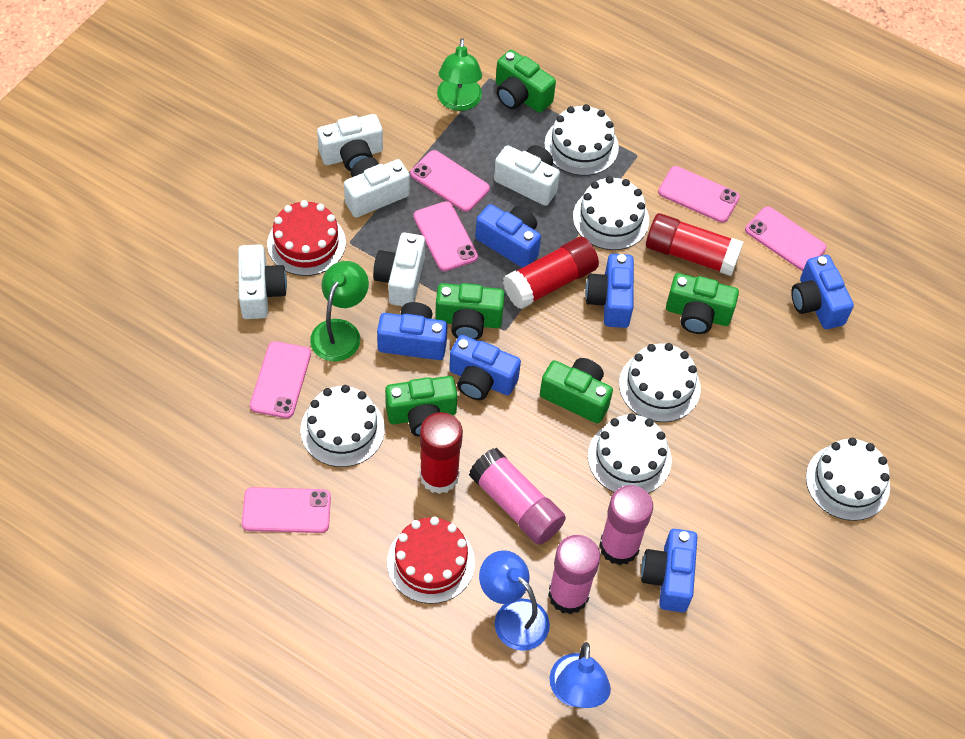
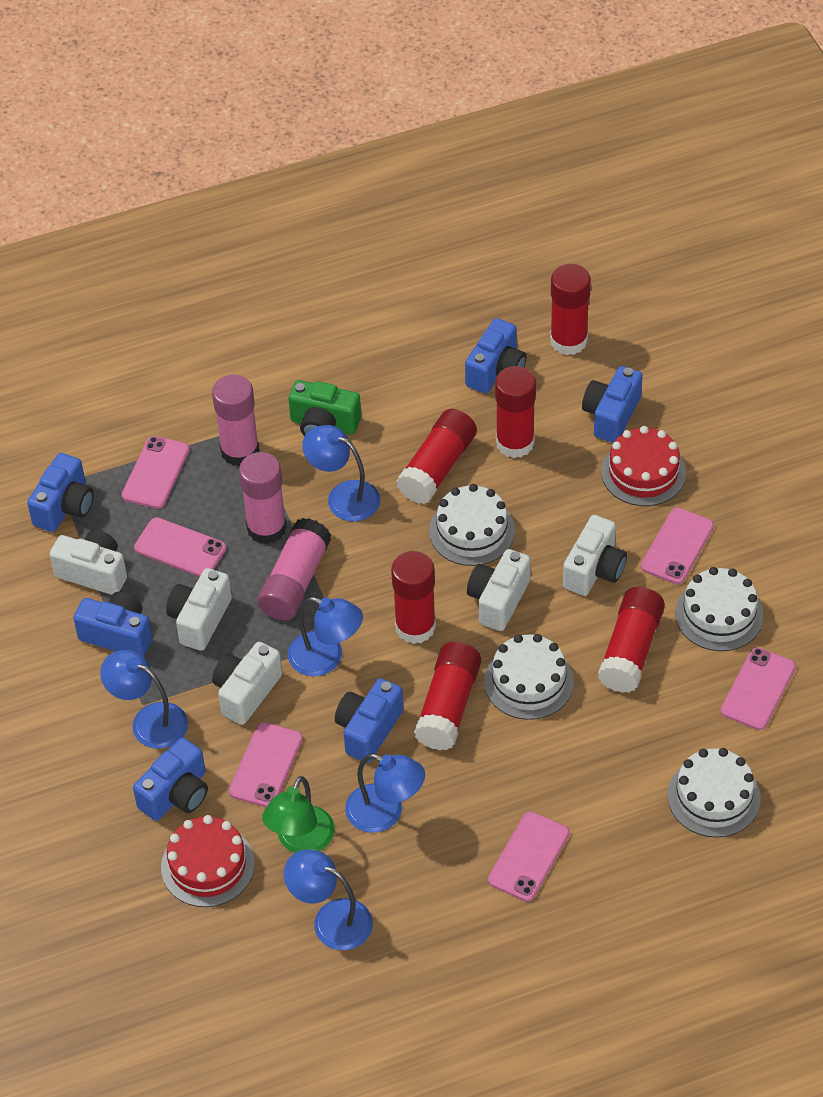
blue lamp: [479,550,550,651] [549,642,611,708] = 2 -> [100,650,188,749] [284,849,373,950] [288,597,363,676] [302,425,380,522] [345,754,425,833] = 5
green camera: [385,376,458,437] [435,283,505,340] [496,50,556,113] [540,358,613,424] [666,273,739,334] = 5 -> [288,380,361,436] = 1
green lamp: [310,261,369,361] [437,38,482,111] = 2 -> [262,776,335,853] = 1
red glue stick: [420,412,463,494] [503,237,599,309] [646,213,743,276] = 3 -> [391,551,436,644] [396,409,477,504] [414,642,481,750] [495,366,536,458] [550,264,591,355] [598,587,665,693] = 6
white cake: [301,385,385,467] [544,104,619,176] [573,176,649,250] [588,413,672,493] [619,343,701,422] [806,438,890,521] = 6 -> [429,484,515,566] [484,634,574,720] [668,748,761,838] [675,567,764,651] = 4

